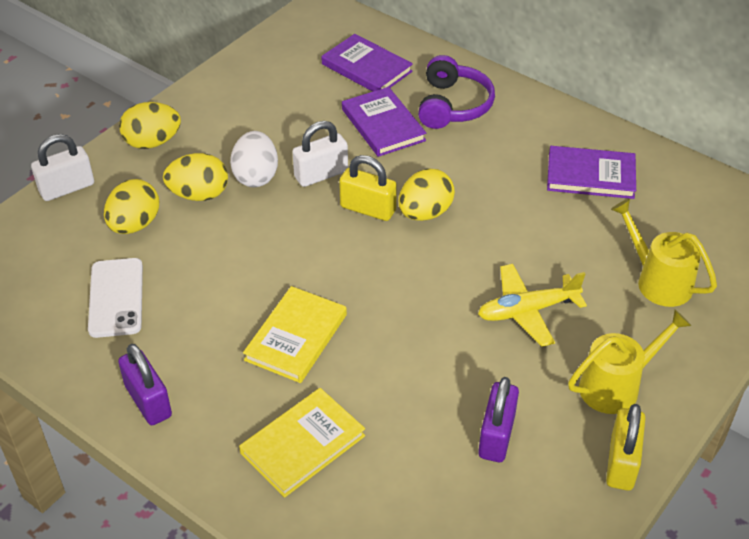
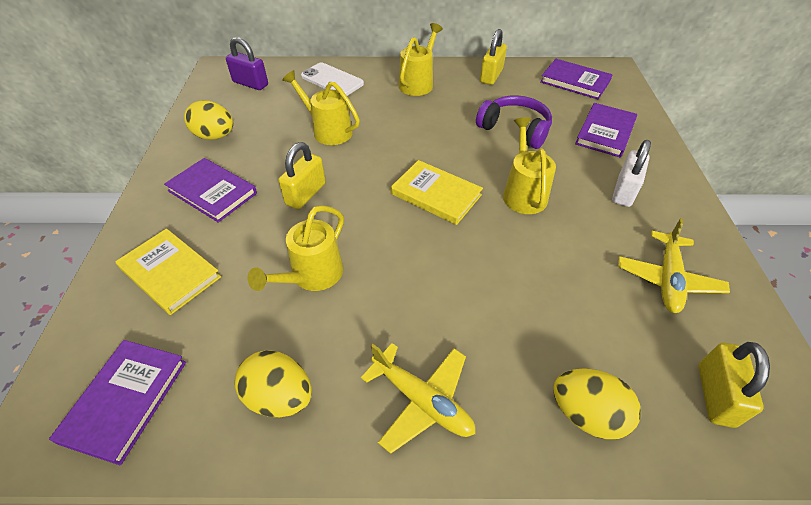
purple book: [321,34,413,92] [342,87,426,157] [547,146,636,199] = 3 -> [49,340,186,465] [164,158,257,223] [540,59,613,99] [575,103,637,158] = 4
purple padlock: [118,344,172,425] [478,377,519,462] = 2 -> [226,37,268,90] = 1
white egg: [230,131,278,187] = 1 -> none = 0
white padlock: [31,134,94,201] [292,121,348,187] = 2 -> [612,140,651,207] = 1
yellow egg: [104,179,159,234] [119,102,181,149] [163,153,228,201] [398,168,455,221] = 4 -> [184,100,233,140] [235,351,312,417] [553,368,641,439] = 3
yellow padlock: [339,155,397,221] [606,404,646,491] = 2 -> [278,142,326,209] [480,29,507,85] [699,342,770,428] = 3
yellow plane: [478,264,587,347] = 1 -> [361,343,475,454] [618,218,730,313] = 2
yellow watering can: [568,309,691,414] [611,199,717,307] = 2 -> [248,205,344,291] [282,70,360,145] [399,23,443,96] [503,117,556,214] = 4

